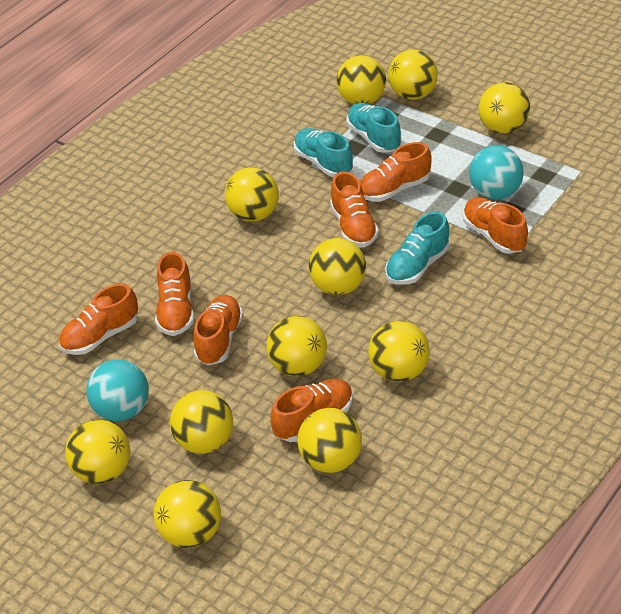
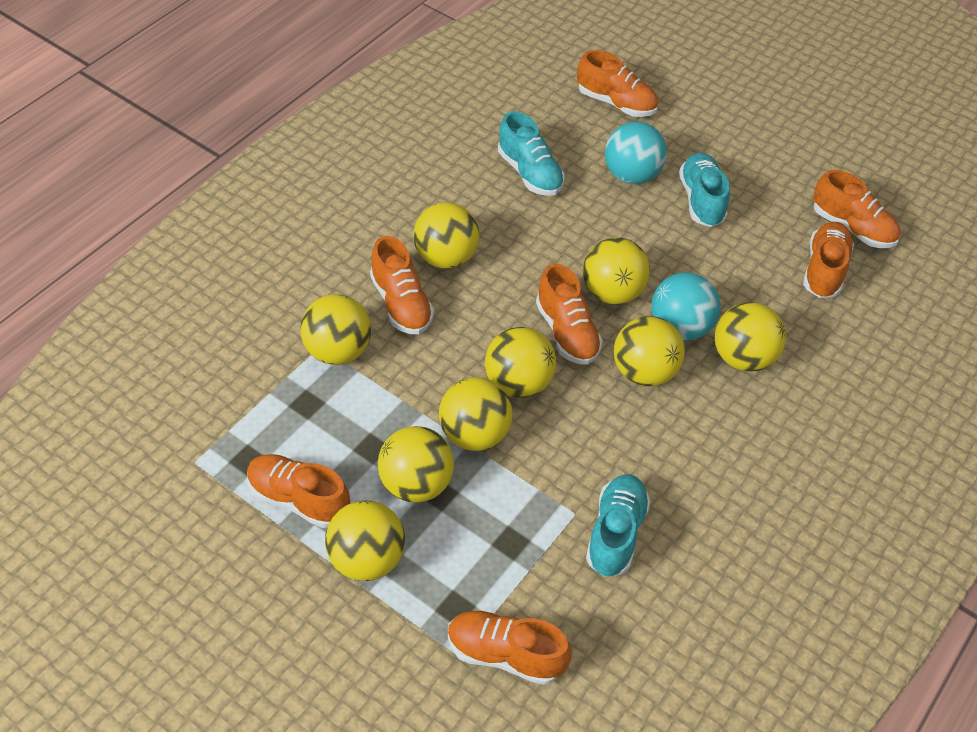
yellow ball: [65,419,130,484] [154,480,221,548] [170,390,233,454] [225,167,279,221] [266,316,327,376] [297,408,362,473] [309,238,366,295] [336,55,386,105] [368,321,430,382] [388,50,438,100] [479,82,530,134] = 11 -> [300,294,371,365] [325,500,405,581] [378,426,454,503] [414,202,479,269] [439,377,513,451] [485,327,556,398] [583,237,650,305] [614,316,685,386] [715,302,786,372] = 9

